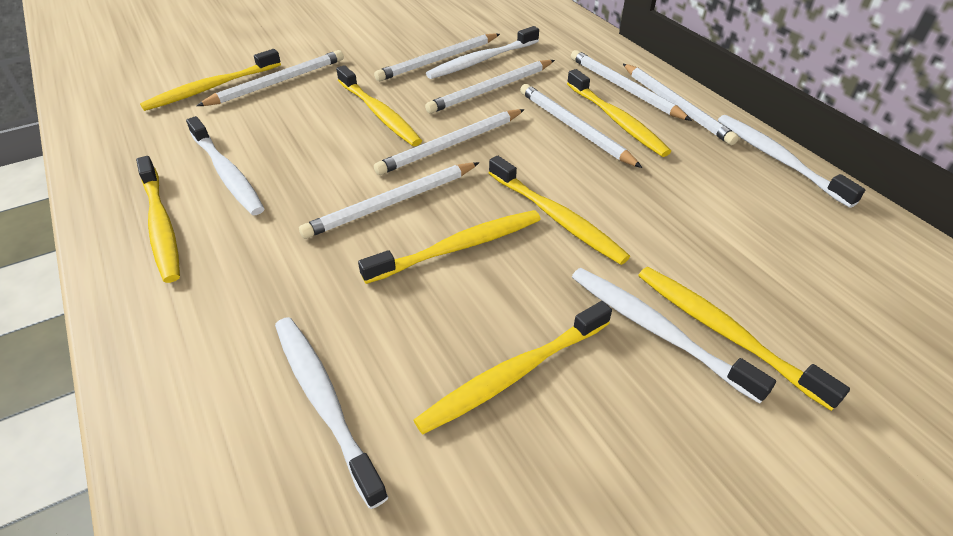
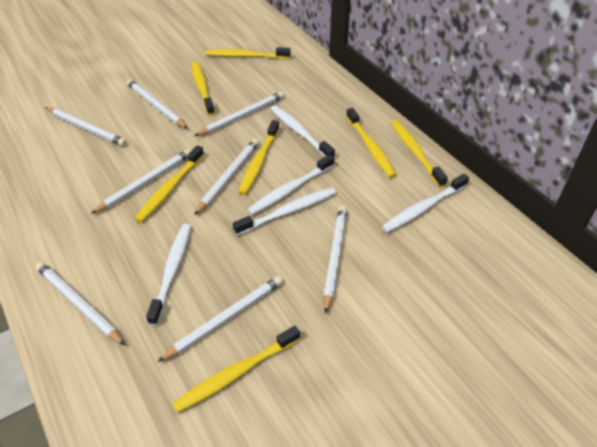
yellow toothbrush: [136,156,180,283] [140,49,281,111] [336,65,422,146] [358,210,541,284] [414,301,612,434] [489,156,630,265] [567,69,671,157] [638,267,850,411] = 8 -> [135,145,204,223] [172,326,300,413] [191,61,215,115] [206,47,291,59] [238,120,280,195] [346,108,397,178] [391,120,448,187] = 7

